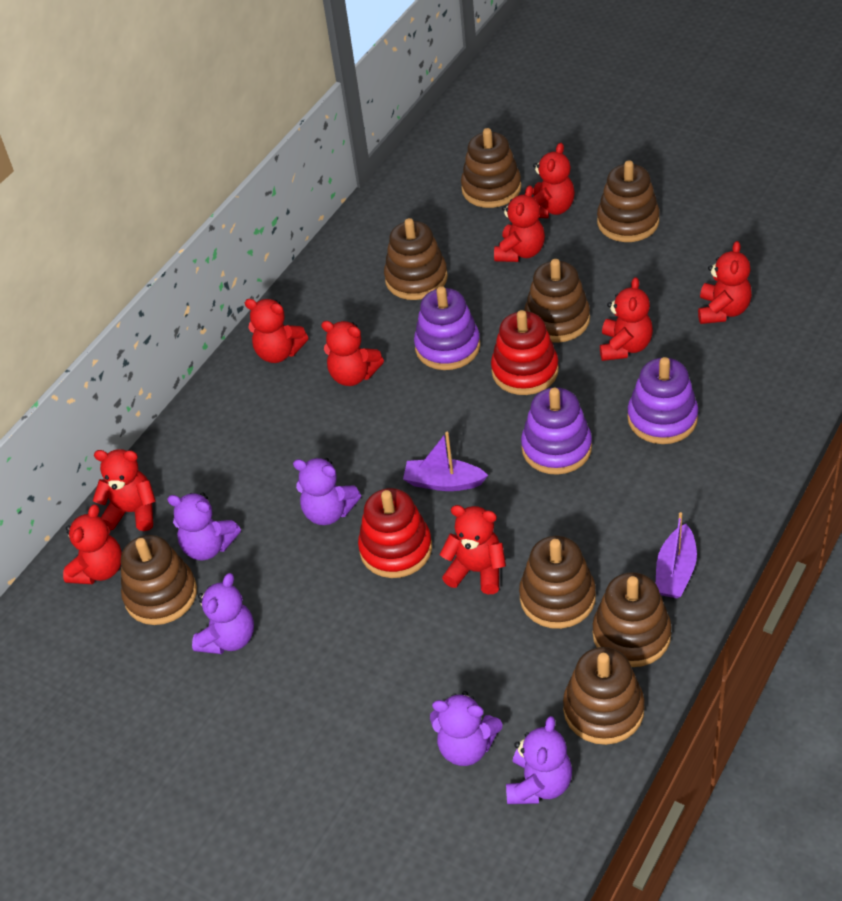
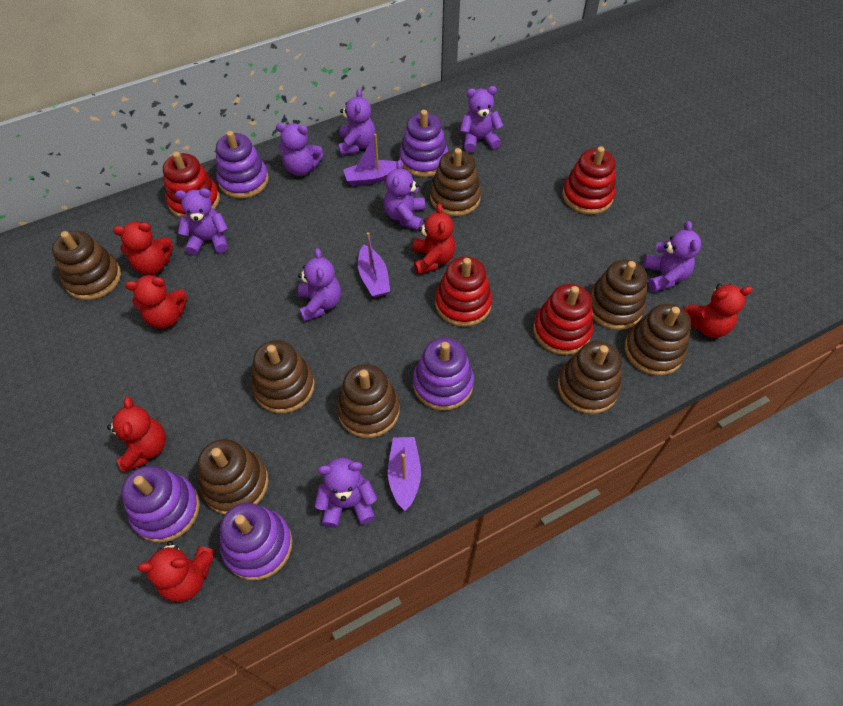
purple boat: [403,432,488,491] [656,512,697,598] = 2 -> [343,134,397,186] [358,232,390,298] [388,437,421,511] = 3
purple stacking toy: [414,286,480,370] [521,387,592,475] [627,357,698,444] = 3 -> [121,466,200,542] [216,131,269,199] [220,503,292,580] [399,110,448,177] [413,337,474,410] = 5
purple teddy bear: [167,492,241,560] [192,573,254,654] [293,458,361,525] [430,691,502,766] [506,716,572,804] = 5 -> [175,188,228,256] [276,123,323,176] [298,248,341,322] [315,458,377,528] [338,88,375,155] [384,160,425,231] [460,86,504,152] [643,221,701,292] = 8
red stacking toy: [358,488,432,578] [491,310,559,395] = 2 -> [163,151,220,218] [435,256,492,327] [533,284,593,355] [562,146,616,215] = 4
red teddy bear: [63,504,122,584] [93,449,156,531] [245,299,309,363] [321,321,384,386] [439,505,506,594] [494,185,545,262] [533,143,575,218] [600,277,653,361] [698,241,752,324] = 9 -> [107,397,166,473] [113,222,173,275] [125,274,187,329] [137,541,214,602] [413,203,455,275] [683,283,753,338] = 6

